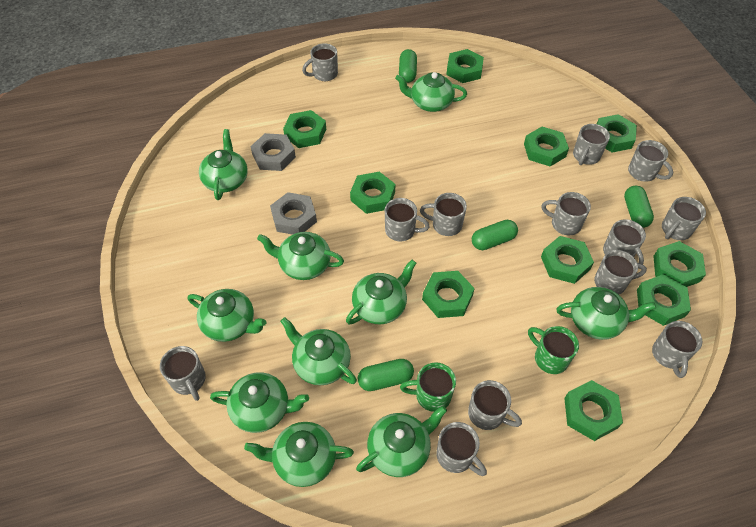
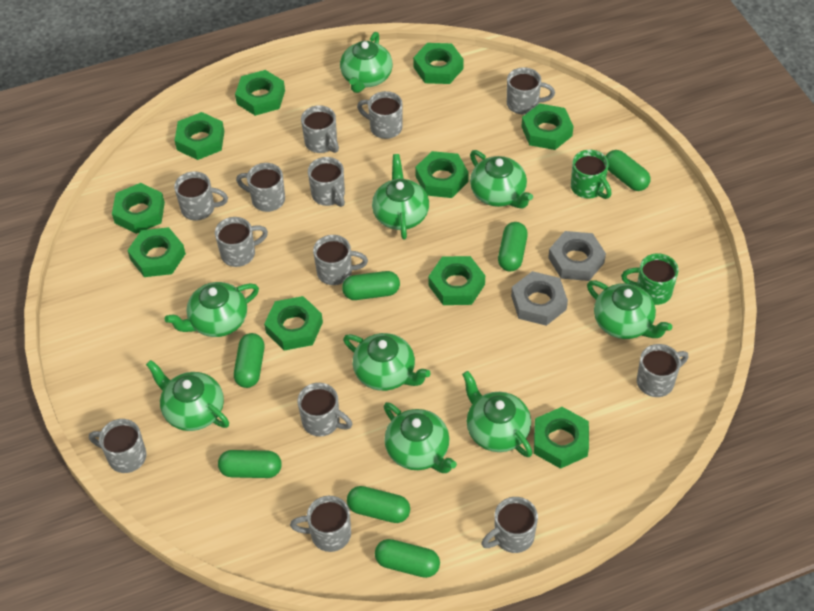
green capsule: [358,359,414,391] [399,49,417,83] [472,220,518,250] [624,186,654,228] = 4 -> [218,450,282,478] [234,333,264,388] [342,271,400,300] [347,486,410,523] [375,539,440,578] [498,222,528,272] [606,150,650,191] = 7
green teapot: [188,289,266,342] [199,129,248,200] [210,372,309,433] [244,422,354,487] [257,232,344,280] [280,317,357,385] [346,260,416,324] [356,406,447,477] [395,72,467,112] [556,287,656,340] = 10 -> [146,360,229,431] [165,282,259,337] [340,32,393,93] [343,333,431,391] [372,154,429,239] [384,402,457,473] [462,371,532,457] [470,150,533,208] [587,280,672,339] = 9

